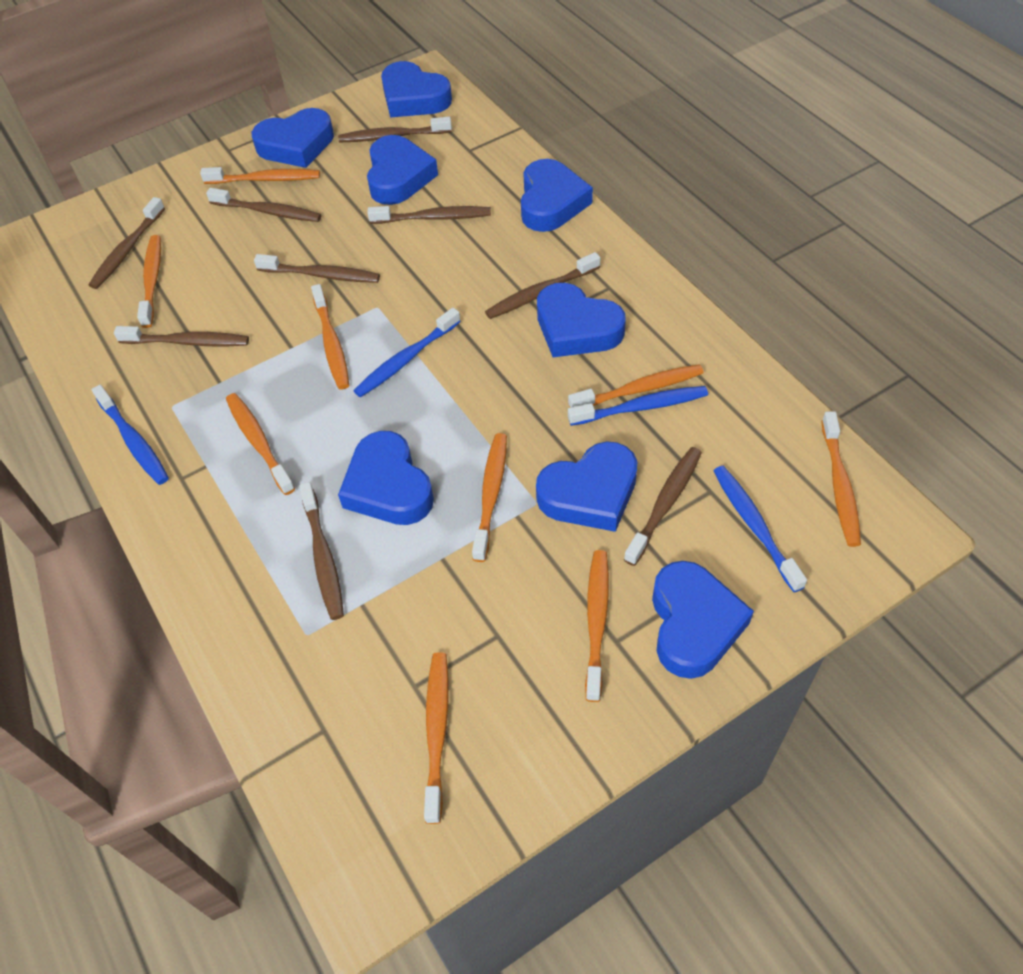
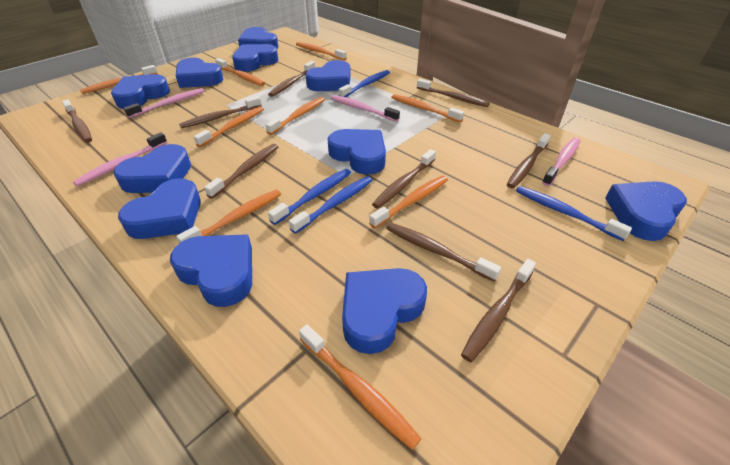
blue heart: [252,108,334,168] [338,431,434,525] [367,135,438,205] [381,61,452,118] [521,159,593,232] [536,441,637,532] [537,283,626,357] [652,561,754,679] = 8 -> [111,74,170,109] [113,144,191,193] [118,178,201,239] [170,234,252,307] [176,58,223,88] [232,44,278,72] [238,27,278,49] [305,60,351,91] [328,129,386,175] [342,268,427,354] [605,181,687,241] = 11
pink toothbrush: none = 0 -> [73,132,167,187] [123,88,204,118] [331,95,400,122] [542,137,580,186] = 4

